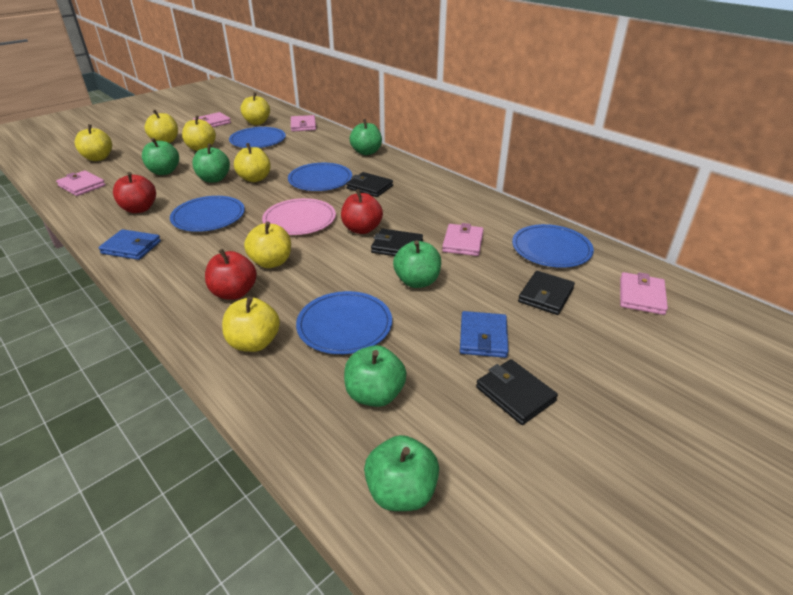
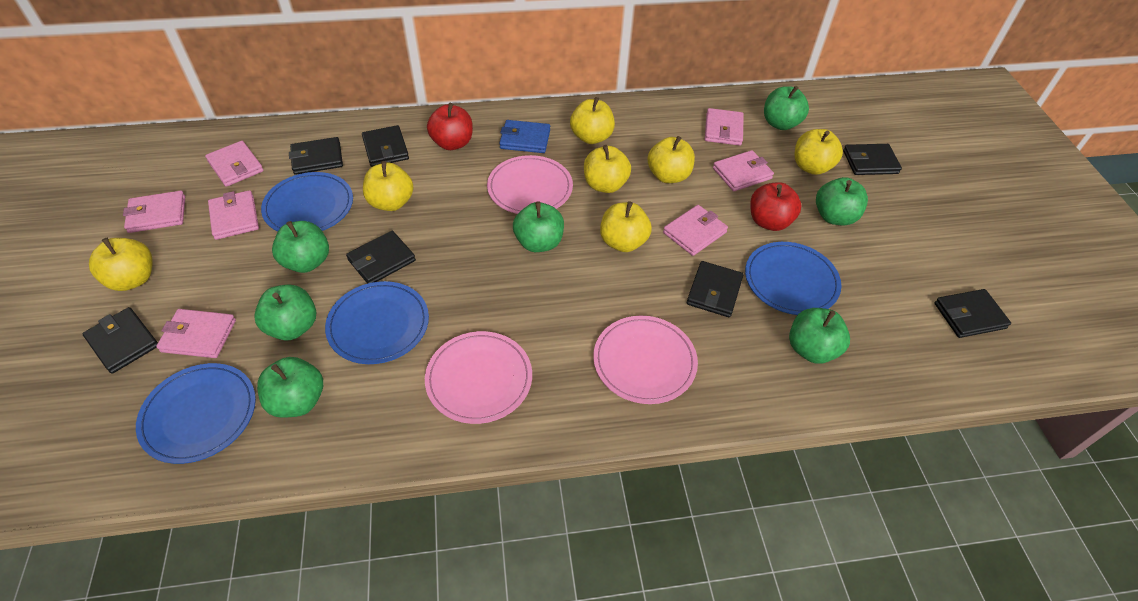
black wallet: [346,172,393,197] [371,229,423,256] [476,359,558,425] [518,271,575,315] = 4 -> [82,307,158,374] [289,137,343,175] [346,231,416,284] [362,125,409,167] [687,261,743,317] [843,144,902,175] [935,289,1011,338] = 7
blue plate: [170,196,245,232] [229,127,286,148] [288,163,352,191] [296,291,392,354] [512,224,594,268] = 5 -> [136,363,256,464] [261,172,353,231] [325,281,429,364] [745,242,842,315] = 4
blue wallet: [98,229,161,260] [460,311,508,358] = 2 -> [499,120,550,153] = 1
green apple: [142,138,179,175] [192,143,230,183] [344,345,407,407] [350,119,382,155] [364,435,439,511] [393,240,441,288] = 6 -> [254,285,316,340] [257,357,323,418] [272,221,329,273] [513,202,564,252] [764,86,809,130] [789,308,850,364] [816,177,868,226] = 7
pink plate: [262,198,336,235] = 1 -> [425,331,532,424] [487,155,573,214] [593,316,698,404] = 3
pink wallet: [56,171,105,196] [193,112,231,127] [291,115,316,132] [442,223,484,256] [620,272,668,315] = 5 -> [123,191,185,233] [156,309,236,358] [205,141,264,187] [208,190,259,240] [663,205,728,256] [705,108,744,146] [713,150,774,191] = 7
red apple: [113,172,156,213] [205,249,257,300] [341,189,383,234] = 3 -> [427,103,473,150] [750,182,802,231] = 2

